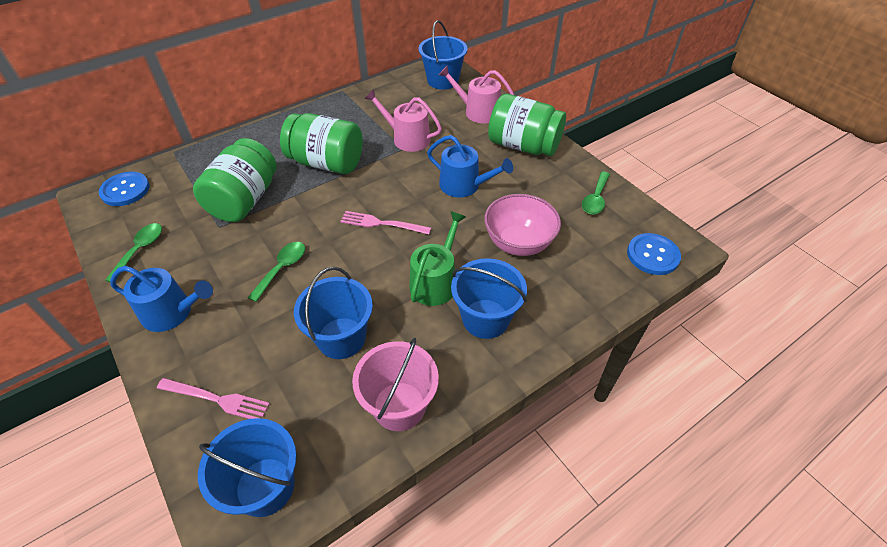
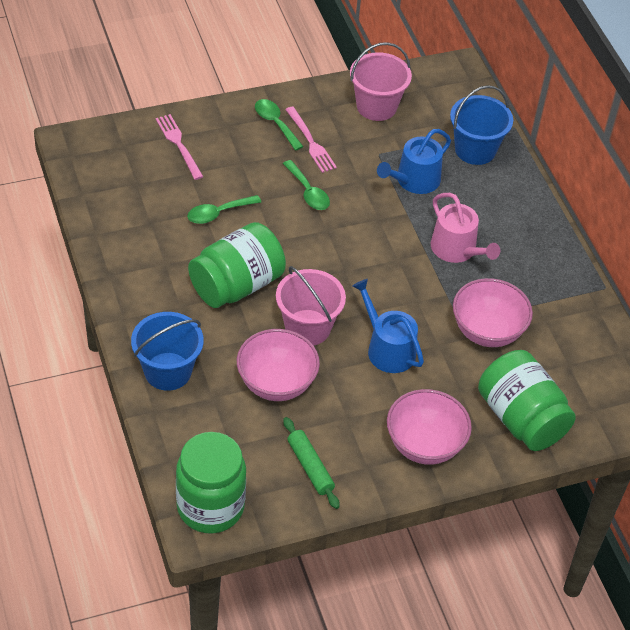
blue bucket: [198,418,297,517] [294,267,373,359] [419,20,468,90] [451,258,527,339] = 4 -> [131,312,204,391] [450,85,513,165] = 2
blue button: [99,172,150,206] [627,233,681,275] = 2 -> none = 0
green rolling pin: none = 0 -> [283,417,340,509] = 1
green watering can: [409,211,466,306] = 1 -> none = 0
pink bowl: [484,194,561,256] = 1 -> [237,329,320,401] [387,389,472,465] [453,278,533,347] = 3
pink bucket: [352,338,439,431] = 1 -> [276,266,346,345] [350,42,412,121] = 2
pink watering can: [364,89,442,152] [439,65,514,123] = 2 -> [431,193,500,263] = 1

